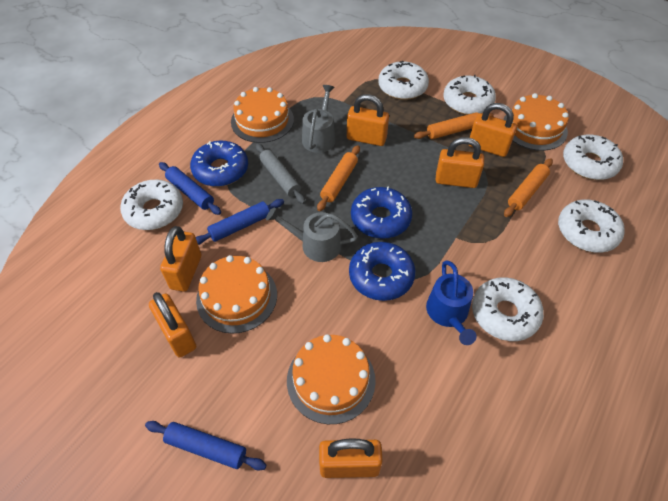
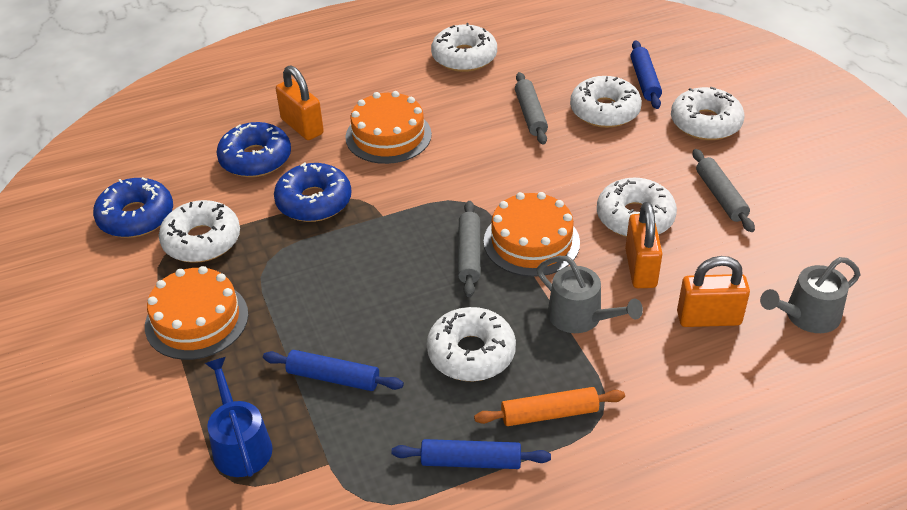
grey rolling pin: [256,144,306,204] = 1 -> [458,201,481,297] [515,72,548,145] [693,149,755,232] = 3
orange cake: [196,255,277,334] [231,87,294,143] [287,334,376,424] [503,93,569,151] = 4 -> [145,266,248,360] [345,91,432,164] [484,192,580,277] = 3
orange padlock: [149,292,196,358] [160,226,201,292] [319,438,383,478] [347,94,389,146] [436,137,484,188] [468,103,517,157] = 6 -> [276,65,324,140] [625,202,663,288] [677,256,750,327] = 3
orange rolling pin: [317,145,360,211] [414,112,494,139] [504,158,553,217] = 3 -> [474,387,625,426] = 1

